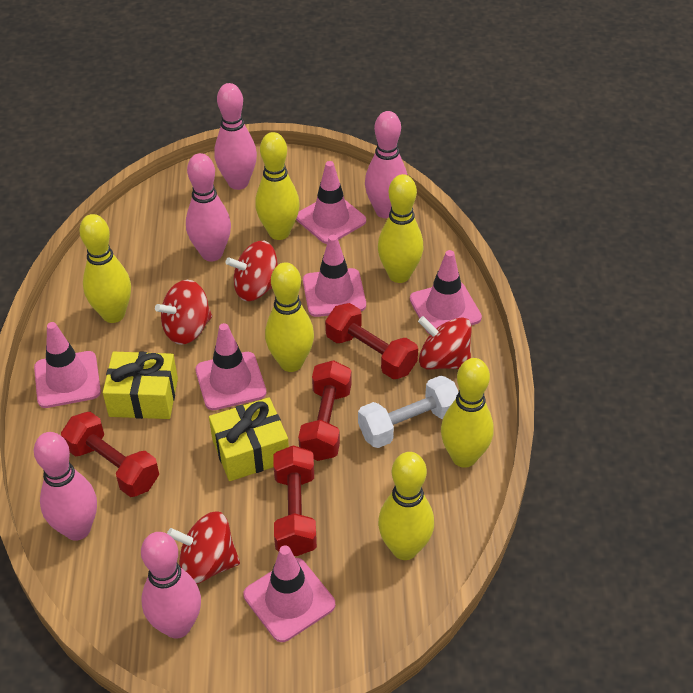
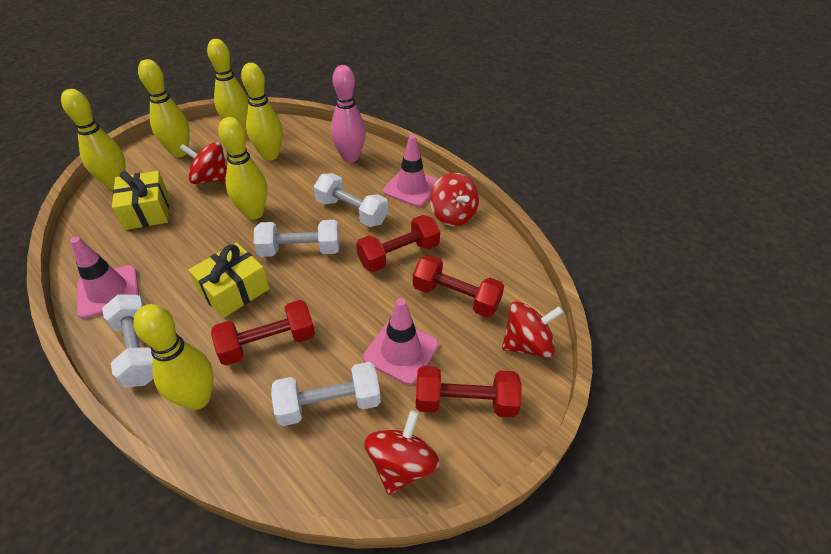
pink bowling pin: [34,432,97,540] [141,532,201,639] [186,153,231,261] [214,83,257,190] [365,111,407,218] = 5 -> [331,65,366,163] = 1
pink traffic cone: [34,322,101,408] [195,323,267,410] [244,545,335,642] [296,161,366,244] [303,235,366,317] [410,250,482,334] = 6 -> [70,237,139,319] [363,298,439,385] [383,135,438,207] = 3
white dumbbell: [358,375,459,448] = 1 -> [102,294,153,387] [254,220,340,257] [271,362,381,426] [314,173,388,227] = 4

